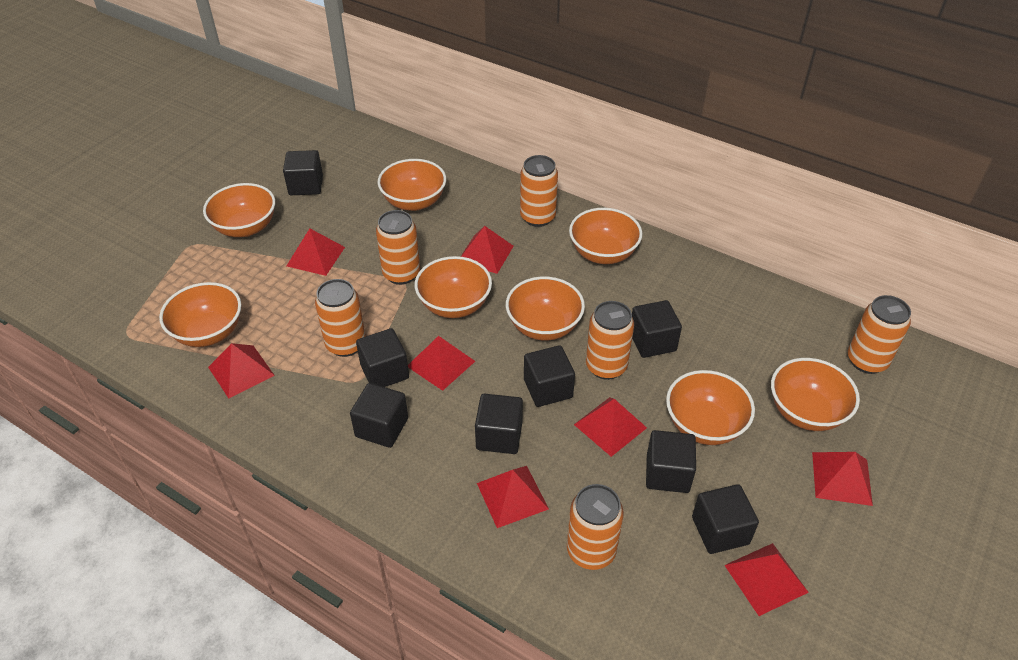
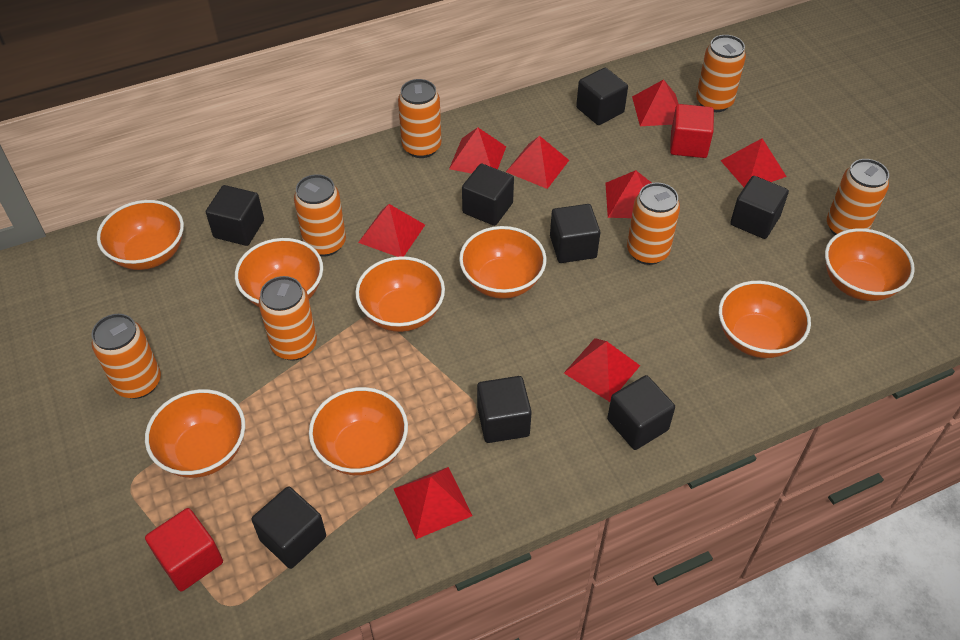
orange can: [315,279,366,357] [376,210,420,285] [520,155,558,227] [567,484,624,570] [586,301,634,380] [848,295,911,374] = 6 -> [91,314,161,399] [259,276,317,361] [294,174,346,256] [398,79,441,158] [627,183,680,265] [696,35,746,112] [827,159,889,235] = 7
red cube: none = 0 -> [145,508,223,591] [670,104,714,158] = 2

